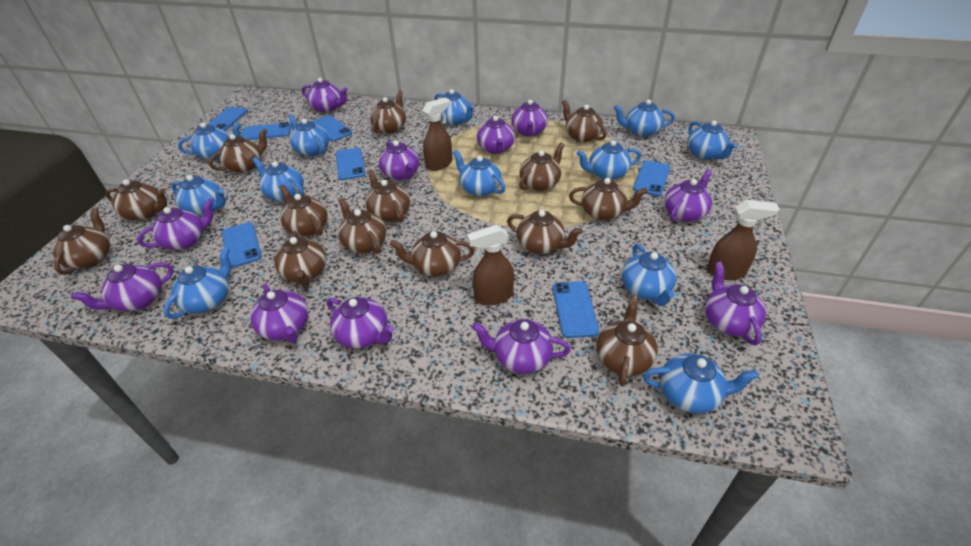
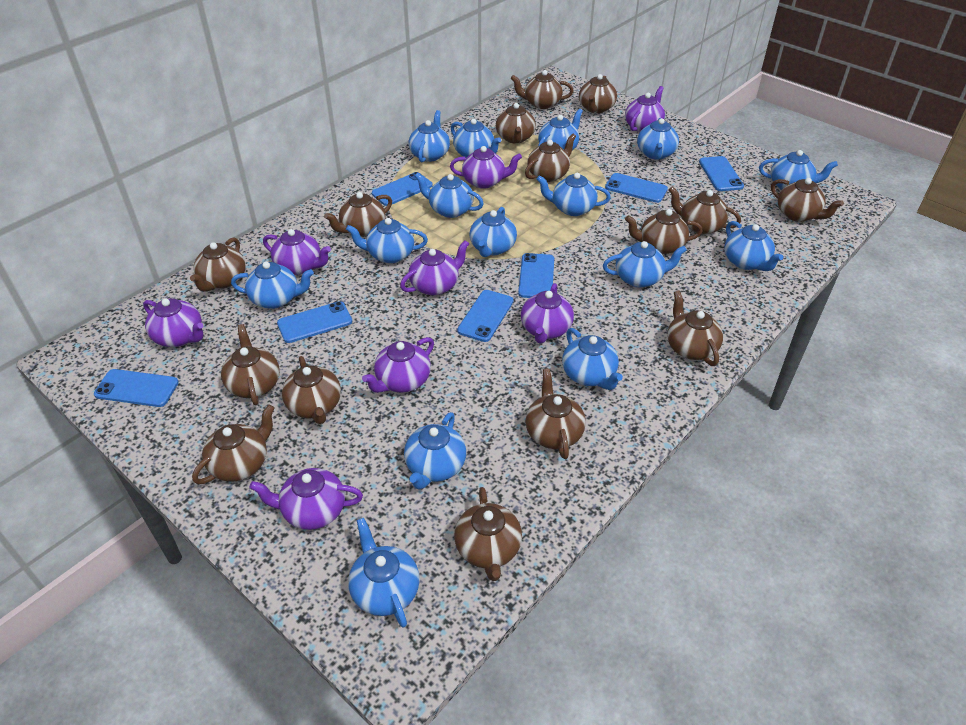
blue teapot: [164,247,231,319] [171,175,225,216] [178,123,241,160] [252,157,304,202] [288,114,329,156] [434,89,475,125] [453,150,506,197] [577,140,641,180] [614,99,675,137] [622,244,676,306] [643,353,759,413] [687,121,738,160] = 12 -> [231,262,314,309] [346,218,428,263] [348,518,420,628] [404,412,466,490] [409,110,450,163] [415,172,484,218] [451,119,501,158] [470,207,517,257] [536,173,611,216] [538,109,583,150] [562,328,623,390] [603,241,687,288] [637,118,679,160] [724,221,783,271] [759,150,838,190] = 15
brown spray bottle: [422,97,452,171] [467,225,514,306] [707,200,780,280] = 3 -> none = 0
brown teapot: [53,207,110,275] [105,179,167,221] [209,128,267,173] [274,231,326,286] [279,184,328,236] [338,198,386,254] [365,169,410,222] [370,90,406,134] [390,231,475,276] [507,210,583,254] [519,143,564,191] [562,100,607,142] [569,178,648,221] [596,296,658,386] = 14 -> [190,237,246,292] [192,405,275,484] [221,324,280,405] [282,356,341,424] [324,192,392,237] [454,487,522,581] [496,103,536,144] [511,70,574,109] [525,134,576,182] [525,368,586,459] [579,74,617,113] [625,209,703,254] [667,290,723,366] [669,186,741,234] [771,178,844,222] = 15
purple teapot: [71,262,174,311] [137,199,213,250] [250,284,309,343] [302,78,348,113] [326,297,394,349] [379,141,419,180] [472,319,571,374] [477,116,515,154] [511,100,548,137] [664,169,712,222] [705,262,766,345] = 11 -> [143,298,203,347] [249,468,363,530] [263,229,331,275] [362,337,434,393] [400,240,469,295] [450,146,522,189] [521,283,574,344] [625,86,665,132] = 8

